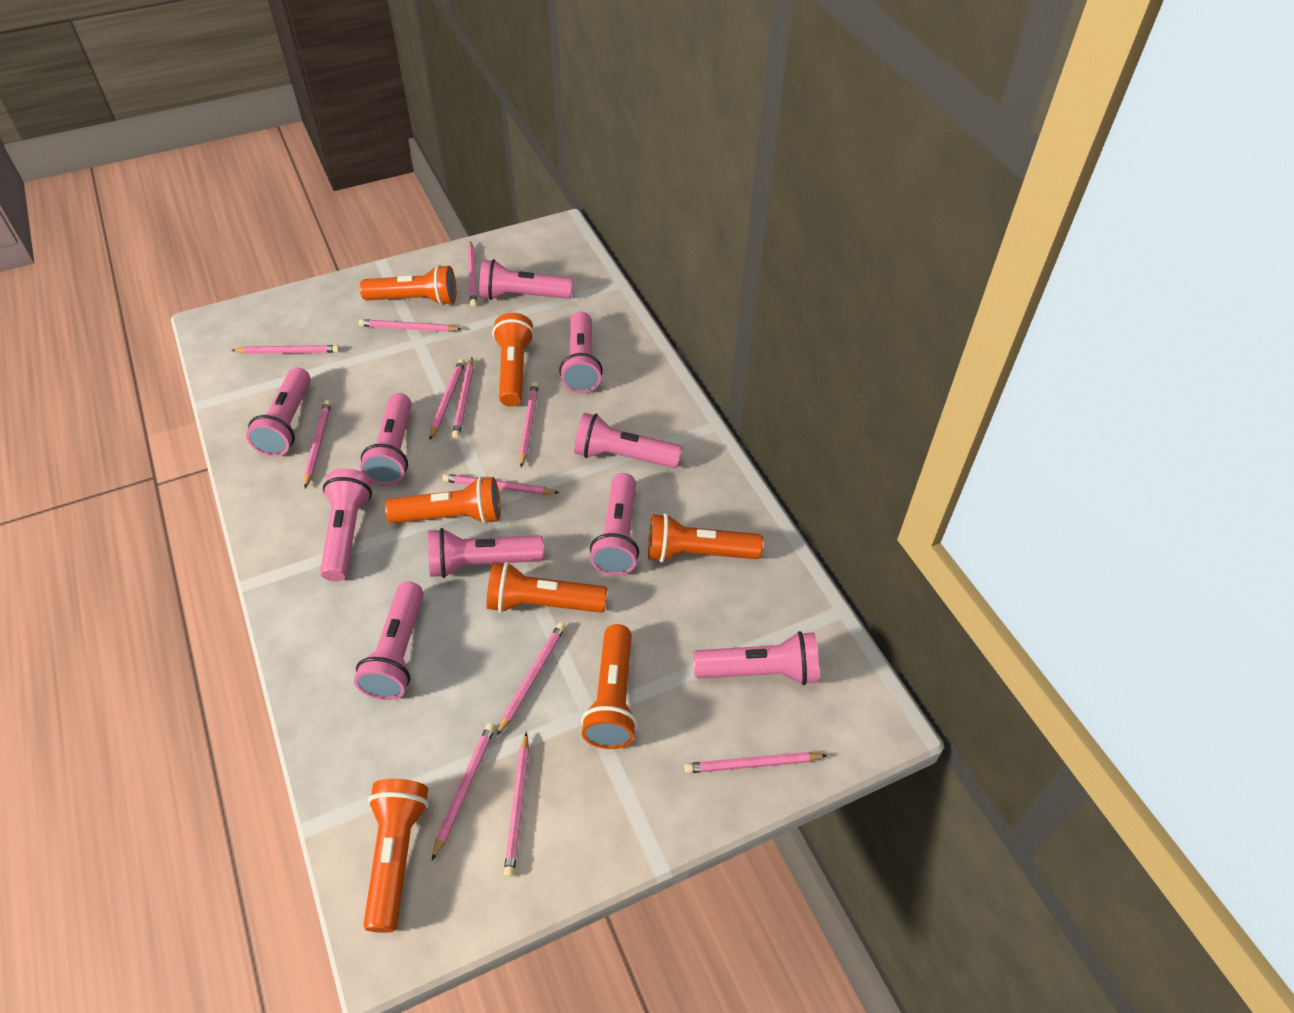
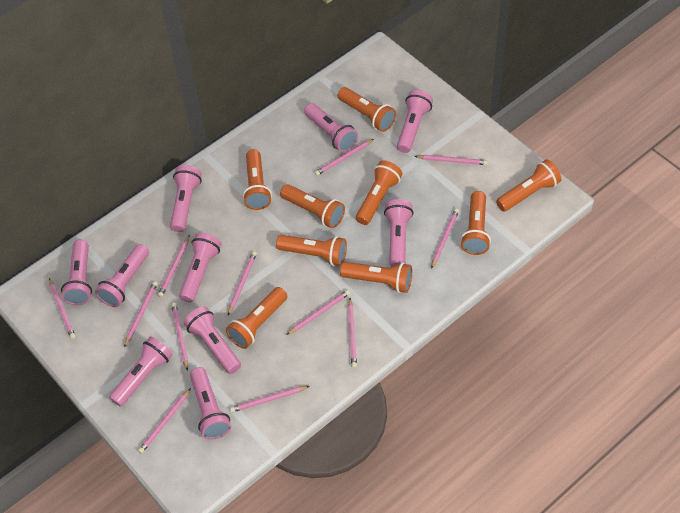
orange flashlight: [360,265,456,306] [363,779,429,933] [385,476,501,524] [487,562,608,613] [492,313,534,407] [581,624,637,749] [648,513,763,563] = 7 -> [226,287,287,349] [243,149,272,210] [276,235,347,266] [280,184,345,228] [337,87,396,132] [340,262,412,293] [356,160,403,225] [461,191,491,255] [496,159,562,212] = 9

